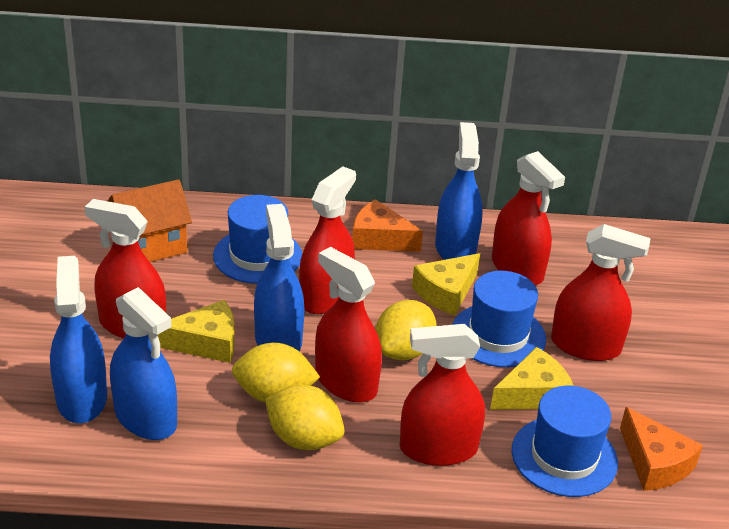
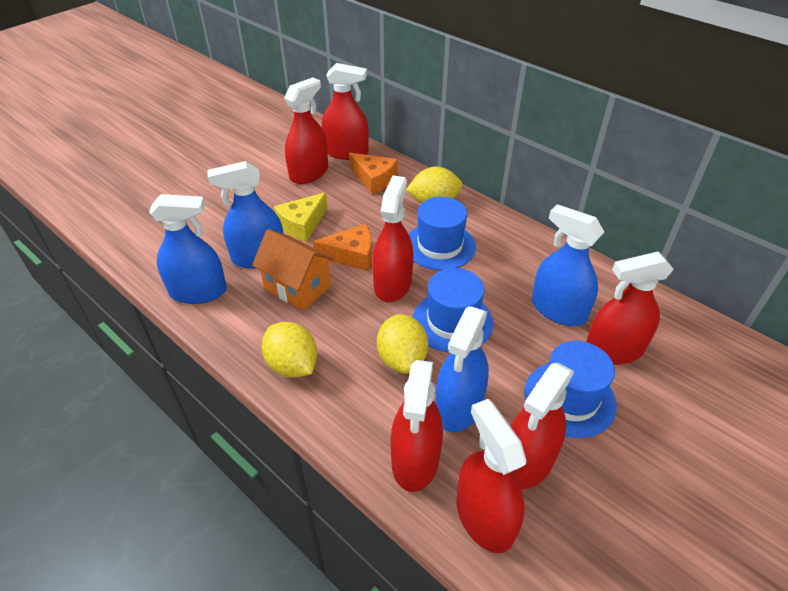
red spray bottle: [85,199,166,339] [299,166,356,314] [315,247,382,403] [400,324,485,466] [492,151,565,285] [551,224,651,361] = 6 -> [284,77,328,184] [322,63,369,160] [372,175,413,302] [390,360,443,492] [456,399,527,553] [510,363,574,490] [586,252,674,365] = 7
yellow cheese: [158,300,235,363] [412,253,480,316] [490,347,574,410] = 3 -> [274,192,328,242] = 1

